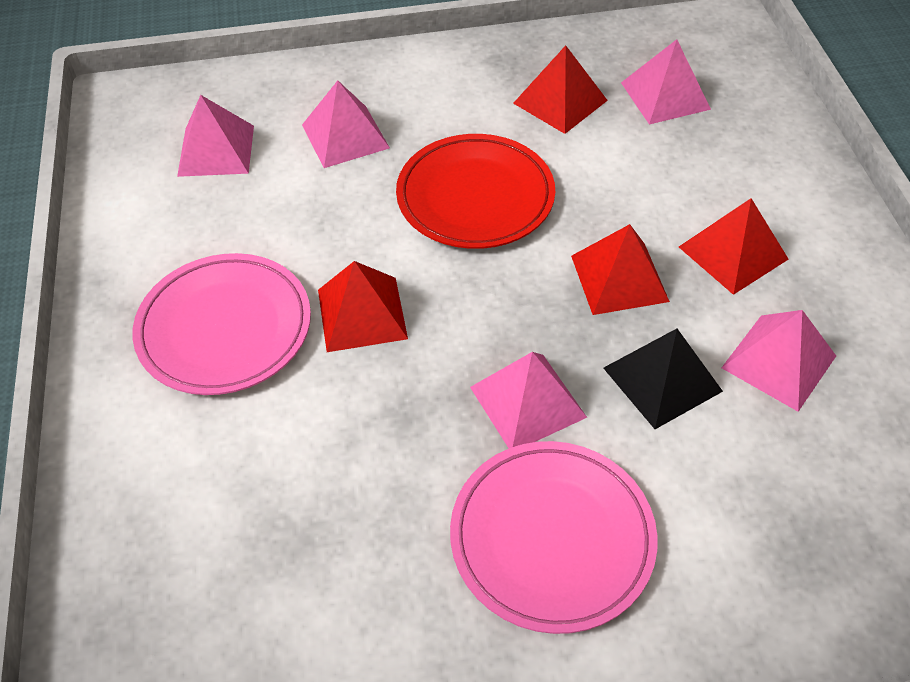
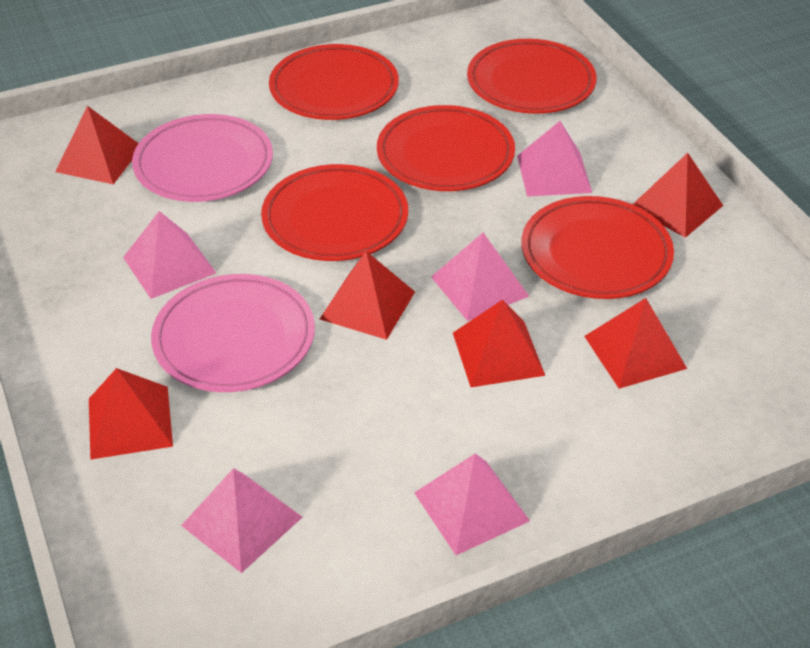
black pyramid: [603,329,723,429] = 1 -> none = 0
red plate: [396,134,555,249] = 1 -> [261,164,408,261] [269,44,399,120] [377,105,515,191] [467,39,596,114] [521,196,674,299] = 5
red pyramid: [318,261,408,352] [513,45,608,134] [571,224,670,315] [679,198,789,295] = 4 -> [55,106,139,184] [89,368,173,460] [320,251,415,340] [453,299,545,387] [584,298,687,389] [633,153,723,238] = 6

